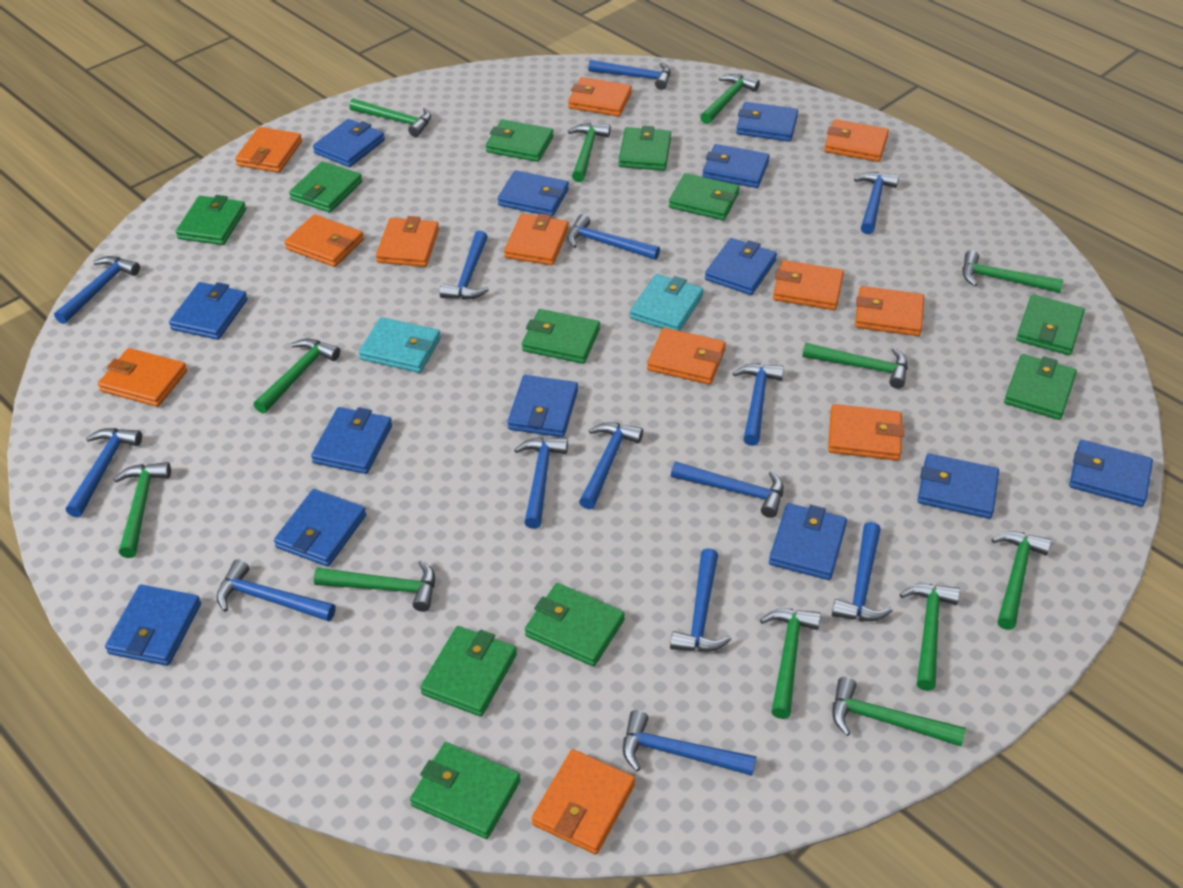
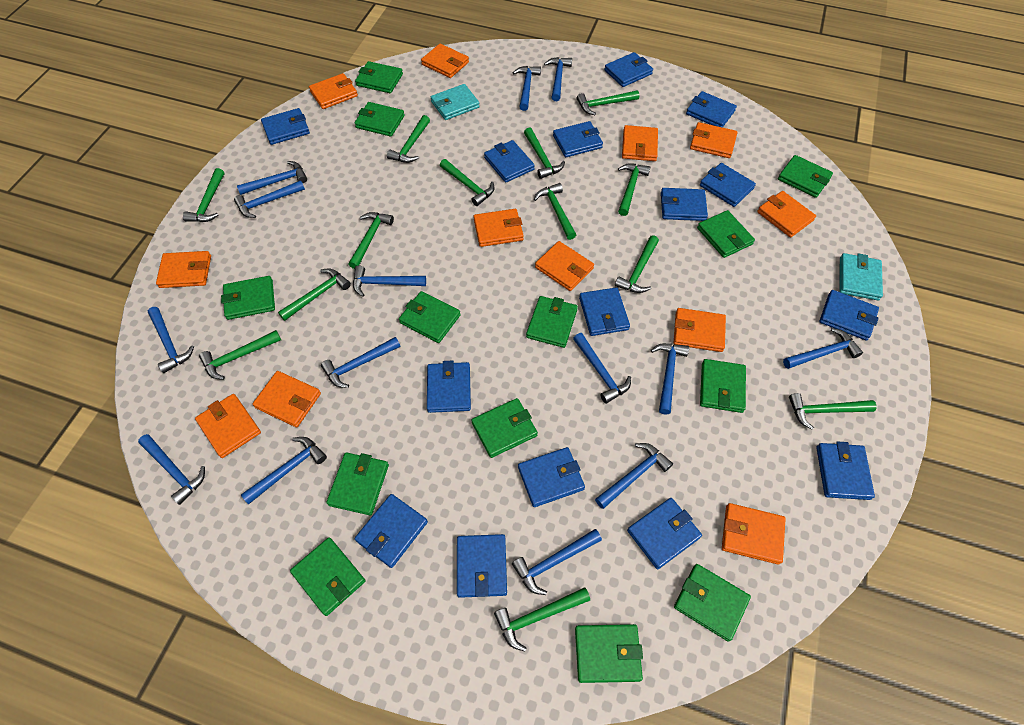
blue wallet: [105,585,201,666] [169,282,248,340] [274,489,366,567] [311,407,392,474] [313,119,385,167] [498,171,569,217] [507,375,578,437] [702,144,770,188] [705,238,777,295] [736,102,798,142] [769,503,847,580] [918,453,999,519] [1069,440,1153,507] = 13 -> [261,108,310,145] [355,494,428,568] [427,361,471,413] [457,534,507,598] [484,140,535,183] [518,447,585,507] [553,121,603,157] [579,287,630,336] [604,52,653,87] [627,498,702,569] [661,188,708,221] [686,91,737,128] [700,163,756,207] [816,441,875,500] [819,290,879,341] = 15
green hammer: [113,462,171,558] [254,339,340,414] [314,560,435,612] [349,98,431,137] [568,123,611,182] [700,74,760,124] [760,609,821,719] [802,343,908,389] [832,677,966,746] [900,584,960,691] [962,250,1063,293] [991,531,1051,630] = 12 -> [183,168,224,222] [199,330,281,379] [278,268,351,321] [348,212,394,269] [387,115,430,163] [440,159,494,206] [494,587,590,651] [524,127,565,179] [534,183,576,240] [577,90,639,115] [615,235,659,293] [618,163,650,216] [789,393,876,430] = 13
green wallet: [176,195,246,245] [289,161,362,213] [410,742,521,839] [420,626,517,717] [486,119,554,162] [522,309,600,364] [525,583,625,666] [618,126,671,171] [669,173,740,220] [1004,354,1077,420] [1016,295,1085,355] = 11 -> [221,276,275,320] [290,537,365,616] [326,452,389,515] [355,61,403,93] [355,102,405,137] [399,291,461,343] [472,398,538,458] [526,296,578,348] [575,624,643,683] [674,564,751,642] [697,210,755,258] [700,359,746,413] [778,155,833,198] = 13

